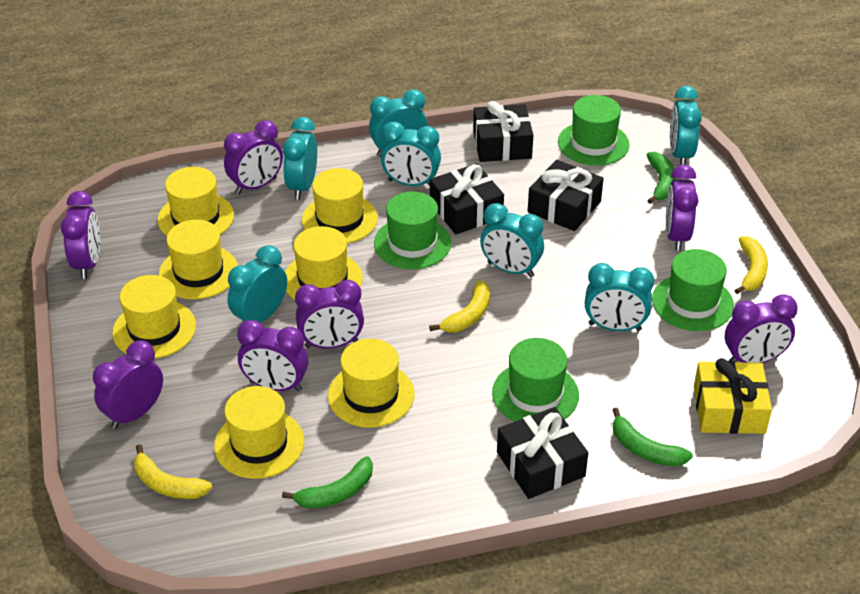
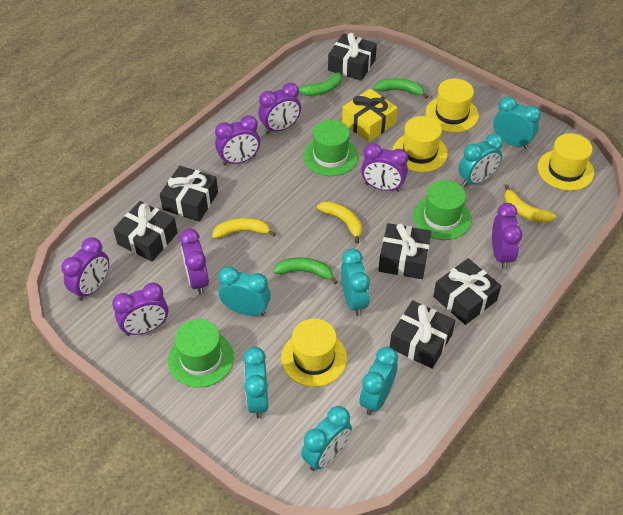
black gift: [430,164,504,234] [473,101,533,162] [497,407,588,499] [528,160,604,231] = 4 -> [113,201,178,262] [160,166,218,222] [328,33,377,81] [378,223,431,279] [390,300,456,369] [433,258,501,325] = 6
green hat: [374,192,451,269] [492,338,579,422] [558,95,630,166] [652,249,734,331] = 4 -> [168,319,234,388] [303,120,358,176] [413,180,471,240] = 3
yellow hat: [112,275,196,359] [158,167,234,236] [159,219,238,299] [214,386,304,479] [285,226,363,300] [302,168,378,243] [328,339,414,428] = 7 -> [281,319,347,387] [393,116,448,172] [426,79,479,133] [538,133,594,191] = 4

